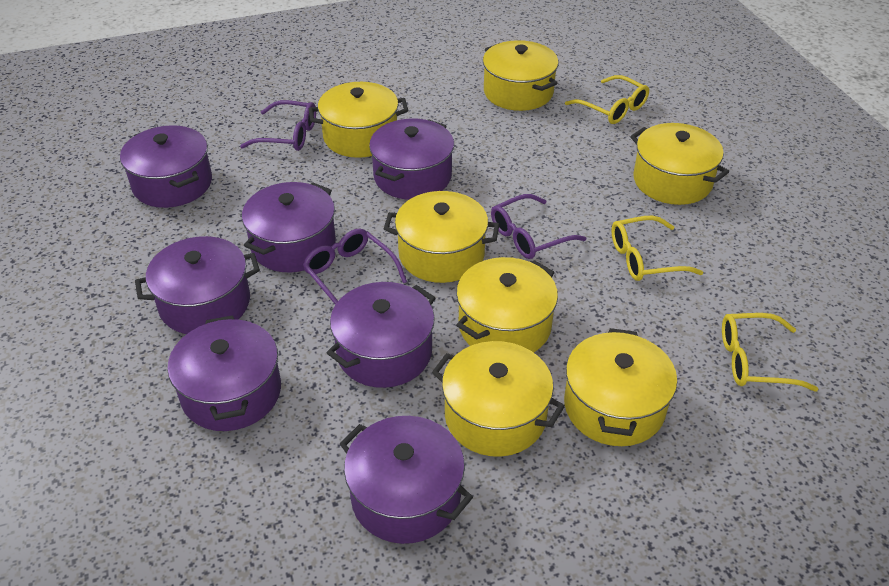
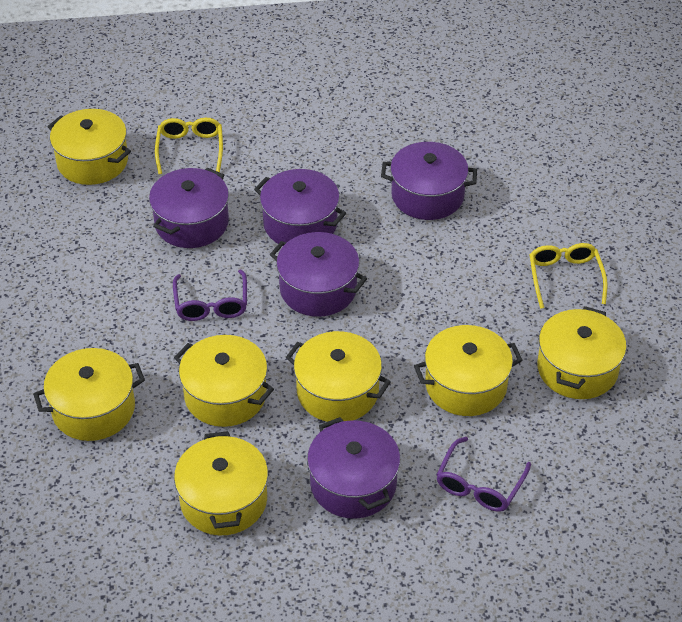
purple glasses: [240,100,316,151] [302,229,407,305] [491,194,586,259] = 3 -> [173,270,247,321] [436,437,531,512] = 2
purple pot: [120,125,212,208] [135,236,260,334] [167,315,281,431] [242,182,336,272] [327,282,435,388] [340,416,473,544] [369,119,454,200] = 7 -> [149,168,229,248] [254,169,346,244] [270,232,367,317] [307,417,400,519] [381,142,477,220] = 5
yellow glasses: [565,75,649,124] [611,216,704,281] [722,313,818,392] = 3 -> [155,118,223,174] [529,243,608,309] = 2

